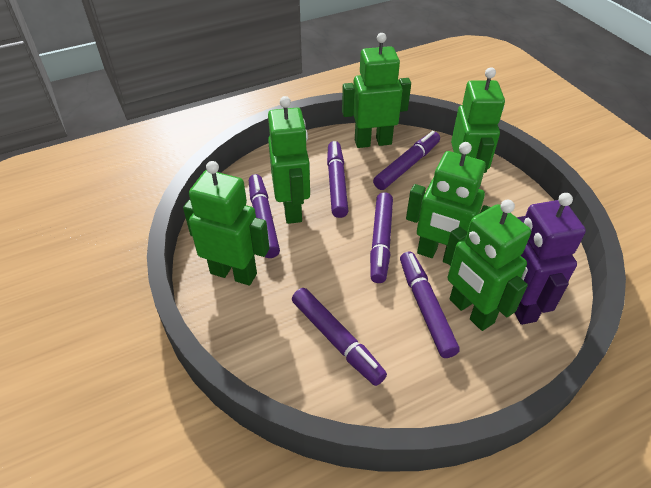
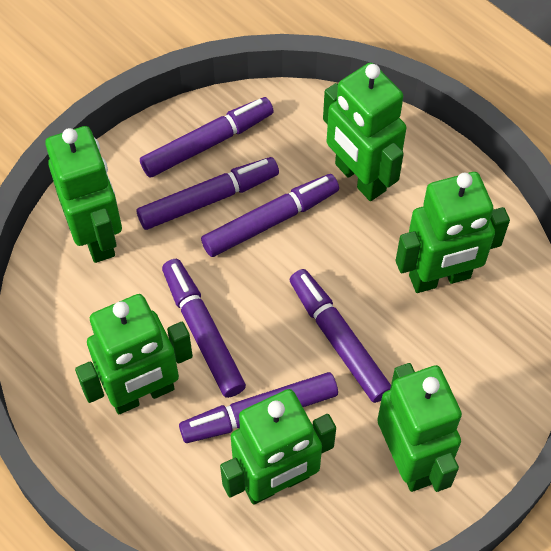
purple robot: [515,193,586,325] = 1 -> none = 0

